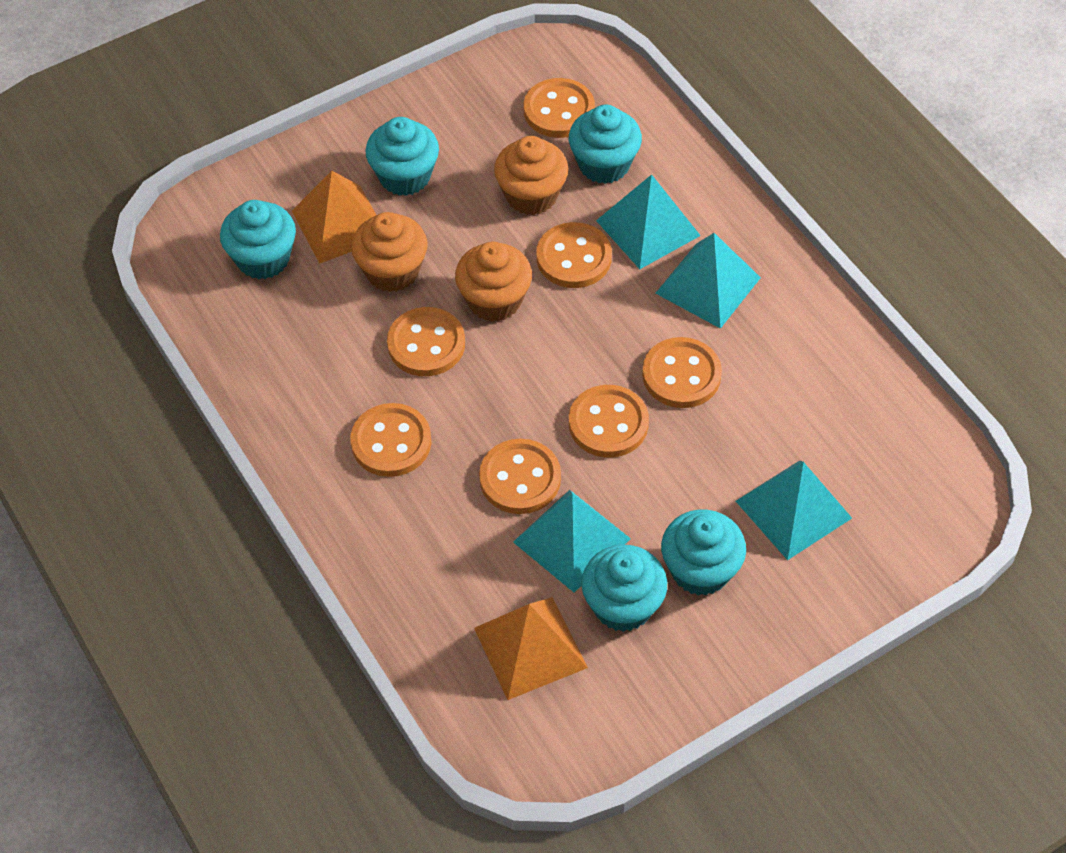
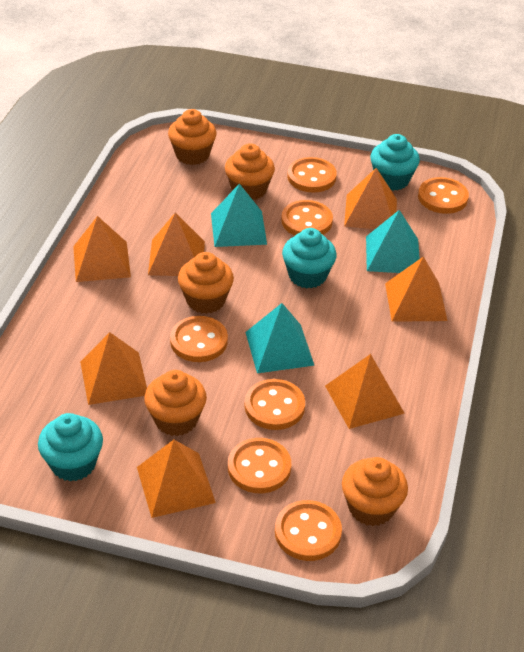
orange cupcake: [351,212,428,292] [455,242,532,322] [494,136,568,215] = 3 -> [144,370,207,436] [168,109,217,165] [178,252,234,314] [225,143,275,200] [342,457,408,526] = 5
orange pyramid: [292,171,376,264] [474,597,588,700] = 2 -> [73,216,131,282] [80,332,147,405] [137,440,216,518] [148,213,205,276] [325,354,405,429] [344,168,397,229] [385,256,447,322] = 7
turquoise cupcake: [220,200,296,280] [365,117,439,196] [569,105,642,184] [581,545,667,632] [661,510,746,596] = 5 -> [38,413,103,481] [282,228,336,288] [370,134,420,191] = 3
turquoise pyramid: [513,490,631,593] [596,174,701,269] [655,233,761,329] [736,461,852,560] = 4 -> [211,184,267,247] [245,303,315,373] [366,210,420,273] = 3

